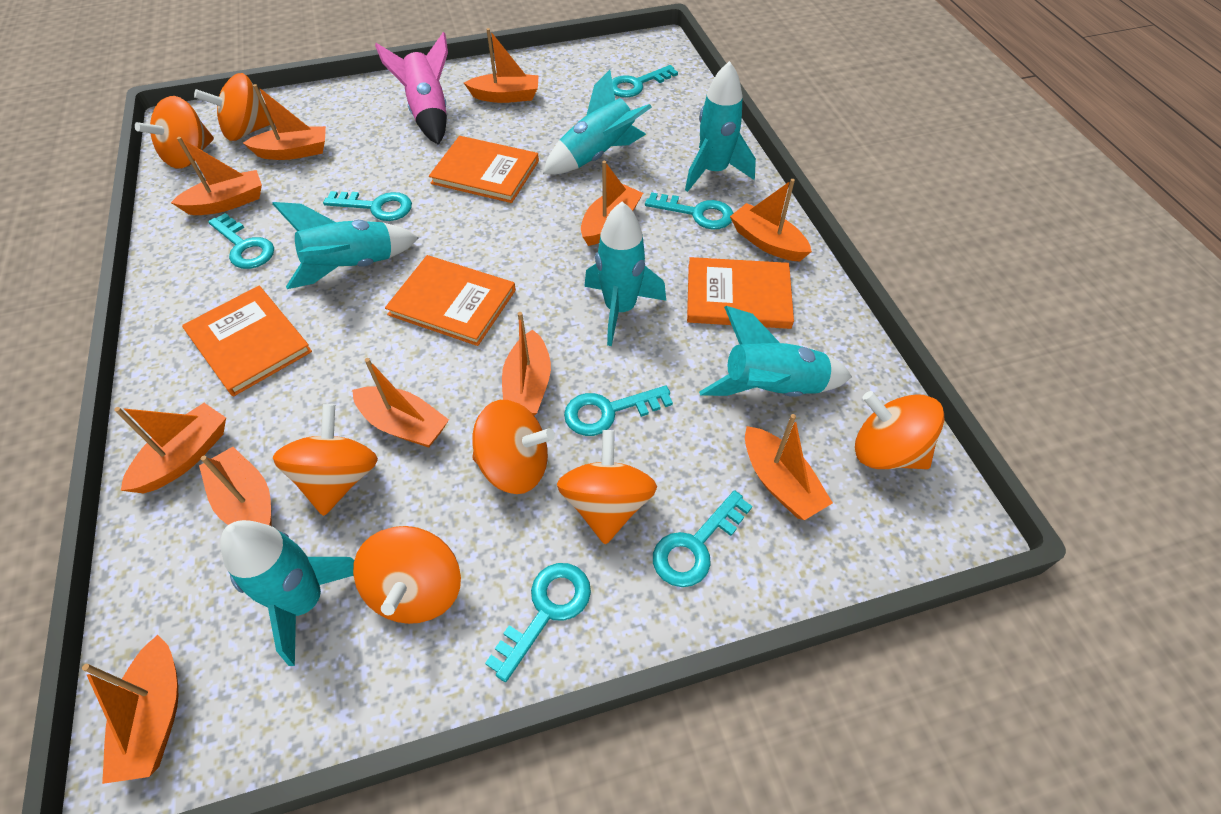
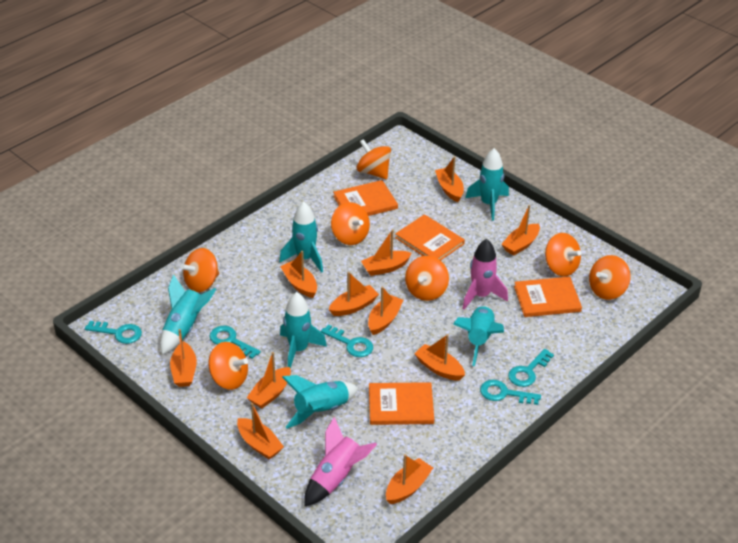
pink rocket: [375,32,448,145] = 1 -> [304,417,377,507] [462,239,508,310] = 2
turquoise key: [208,213,274,269] [323,191,412,221] [485,563,591,682] [564,385,673,436] [612,65,678,97] [645,192,733,230] [653,490,752,587] = 7 -> [85,321,142,344] [209,326,261,359] [321,324,373,357] [480,380,541,405] [508,349,554,387] = 5

